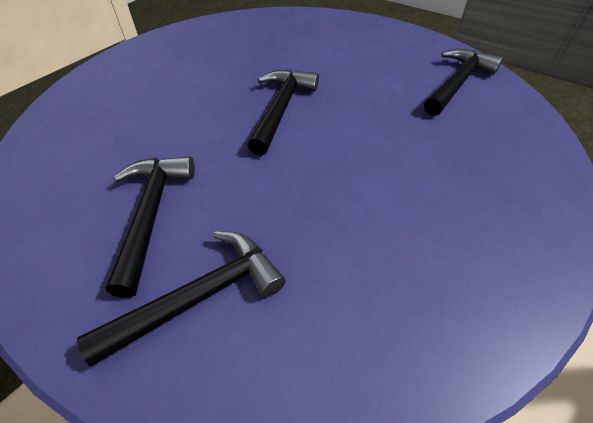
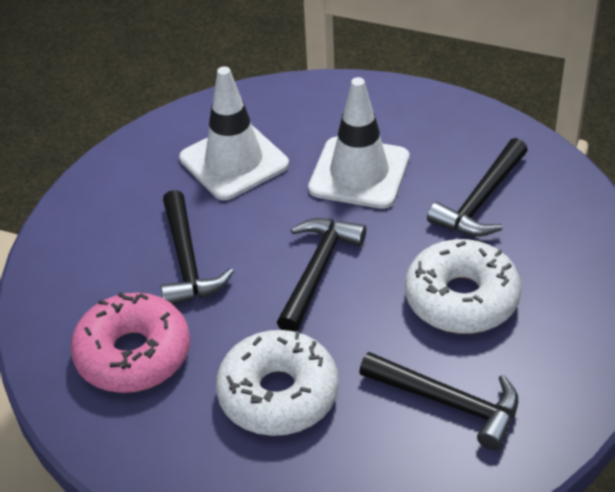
pink donut: none = 0 -> [70,292,190,393] = 1
white donut: none = 0 -> [216,330,339,436] [405,239,521,334] = 2
white traffic cone: none = 0 -> [179,66,289,200] [308,77,409,209] = 2

